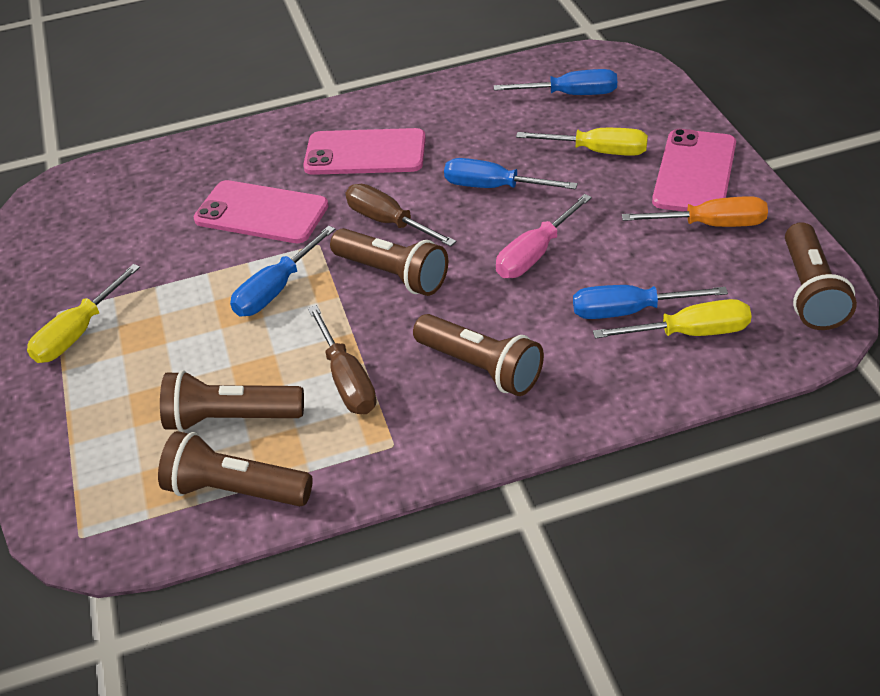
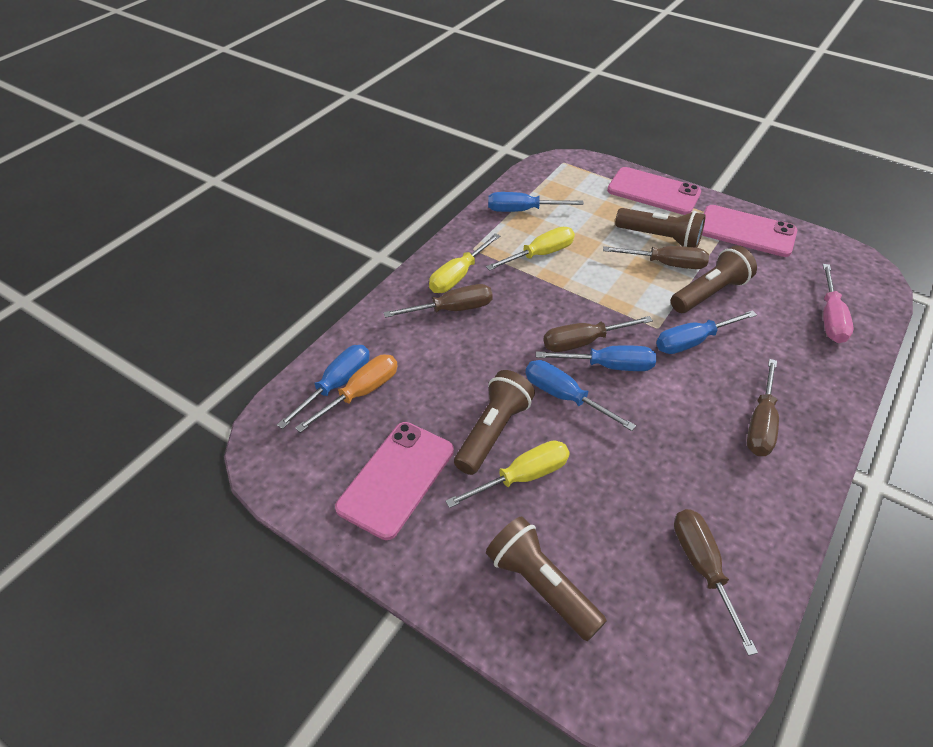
blue screwdriver: [230,226,335,317] [444,158,578,189] [494,69,617,95] [573,285,728,319] = 4 -> [277,345,370,429] [488,192,584,212] [525,360,636,431] [536,345,656,371] [656,310,757,354] = 5
brown flashlight: [158,431,313,506] [160,370,304,432] [330,228,448,296] [413,314,544,396] [785,222,857,330] = 5 -> [454,370,535,475] [486,517,607,641] [615,208,706,248] [671,246,757,313] = 4
brown screwdriver: [308,305,377,414] [346,184,456,247] = 2 -> [383,284,493,318] [543,316,653,352] [603,246,709,269] [674,509,758,656] [747,359,779,456] = 5

